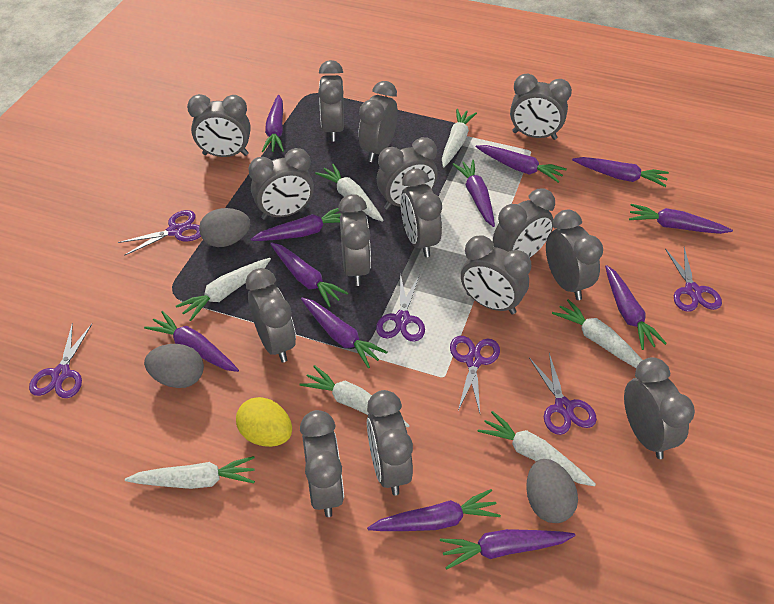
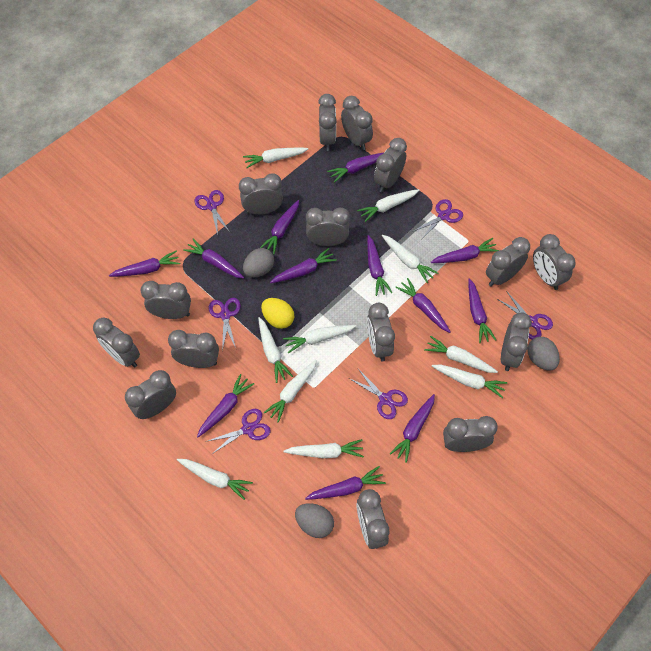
white carrot: [125,456,255,489] [176,258,271,321] [299,365,410,427] [315,164,384,222] [442,109,477,167] [478,411,596,486] [552,299,643,368] = 7 -> [177,459,253,500] [243,147,308,168] [258,317,293,383] [264,360,317,423] [283,325,356,353] [283,439,364,458] [357,189,419,222] [382,235,438,283] [424,336,498,373] [432,365,507,398] = 10

